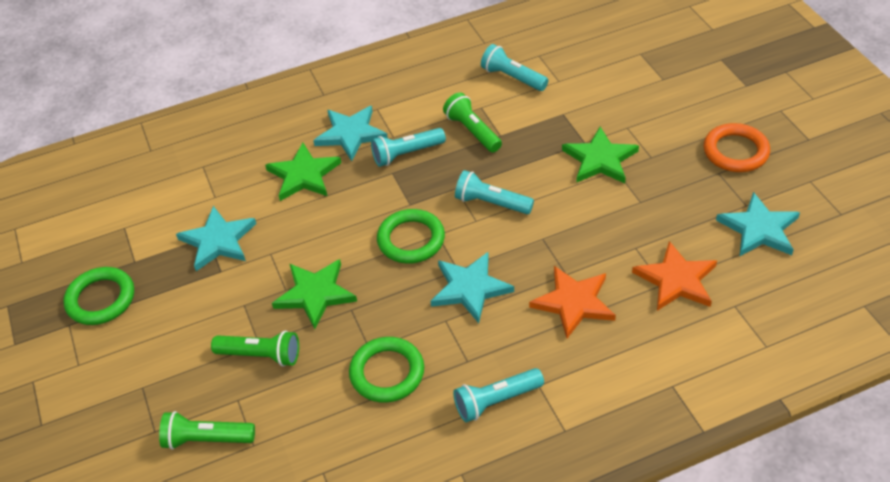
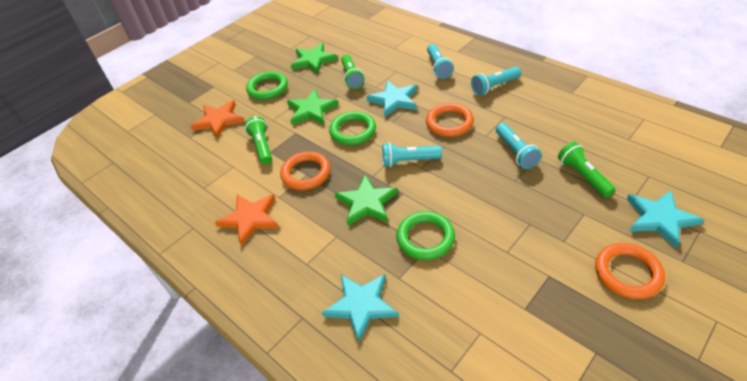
orange ring: [704,123,770,172] = 1 -> [280,151,330,190] [426,103,474,137] [595,243,665,299] = 3
turquoise star: [176,206,256,271] [313,106,388,161] [430,252,514,323] [716,192,800,257] = 4 -> [322,274,399,343] [367,80,417,117] [627,190,704,249] = 3

